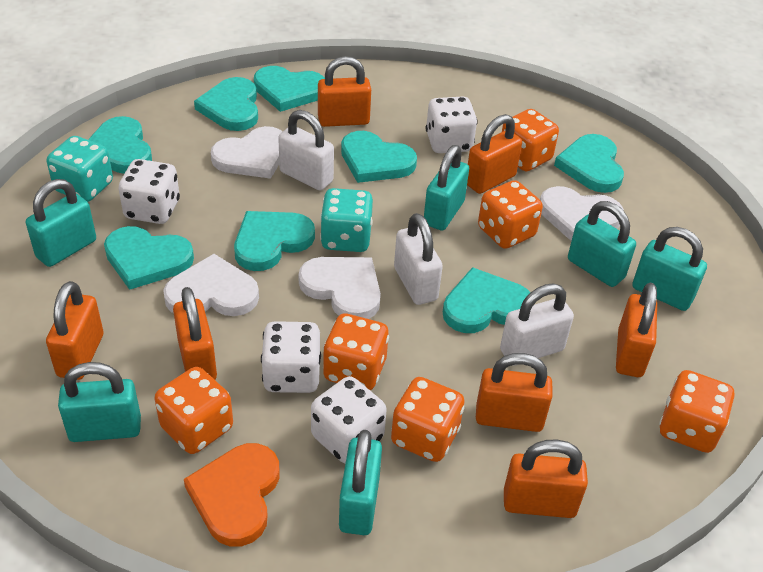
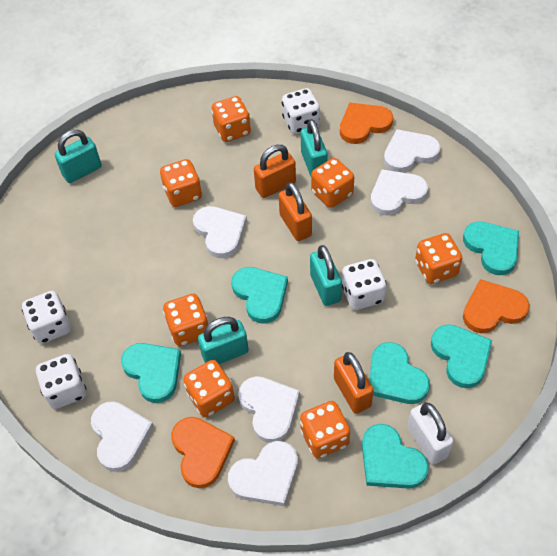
orange dice: [155,367,233,454] [323,313,389,390] [391,377,465,462] [478,180,543,249] [502,109,559,171] [659,370,734,453] = 6 -> [160,159,202,207] [163,294,208,346] [183,360,235,417] [211,96,251,142] [300,401,350,458] [311,158,354,208] [415,233,463,284] = 7
orange heart: [184,443,279,547] = 1 -> [171,417,235,488] [340,102,393,144] [463,279,530,333] = 3
orange padlock: [46,281,104,380] [173,287,217,380] [318,56,371,127] [467,114,522,194] [476,353,552,432] [504,440,588,518] [616,283,657,377] = 7 -> [254,145,296,198] [278,182,312,241] [334,352,373,414] = 3
turquoise dice: [47,136,113,202] [320,188,373,252] = 2 -> none = 0
turquoise heart: [88,116,152,174] [104,226,194,290] [194,77,258,131] [234,211,315,271] [254,66,325,112] [341,131,417,183] [443,267,530,333] [554,134,624,193] = 8 -> [121,343,181,403] [231,267,288,324] [362,424,429,489] [370,342,430,404] [431,324,492,388] [463,221,519,275] = 6
turquoise padlock: [26,179,96,267] [58,362,141,442] [339,430,382,535] [424,145,469,231] [568,201,636,287] [632,227,707,311] = 6 -> [54,130,102,183] [198,317,249,364] [301,119,327,176] [310,245,342,306] = 4
white heart: [163,254,259,316] [211,126,283,179] [298,257,381,319] [540,186,624,241] = 4 -> [91,401,154,472] [193,206,247,258] [228,441,298,506] [238,376,300,443] [370,169,428,216] [384,129,440,173] = 6
white padlock: [278,110,334,191] [394,213,443,305] [500,283,574,366] = 3 -> [407,402,454,465] = 1

